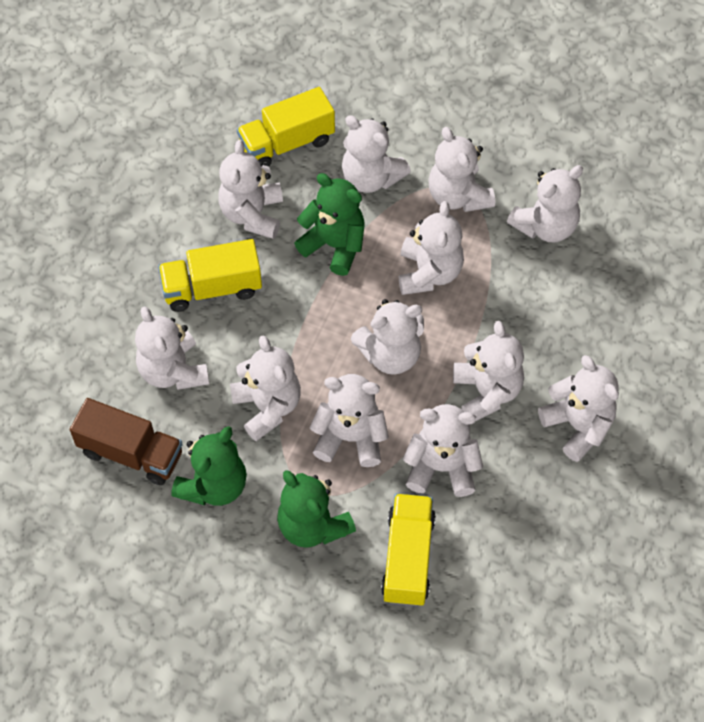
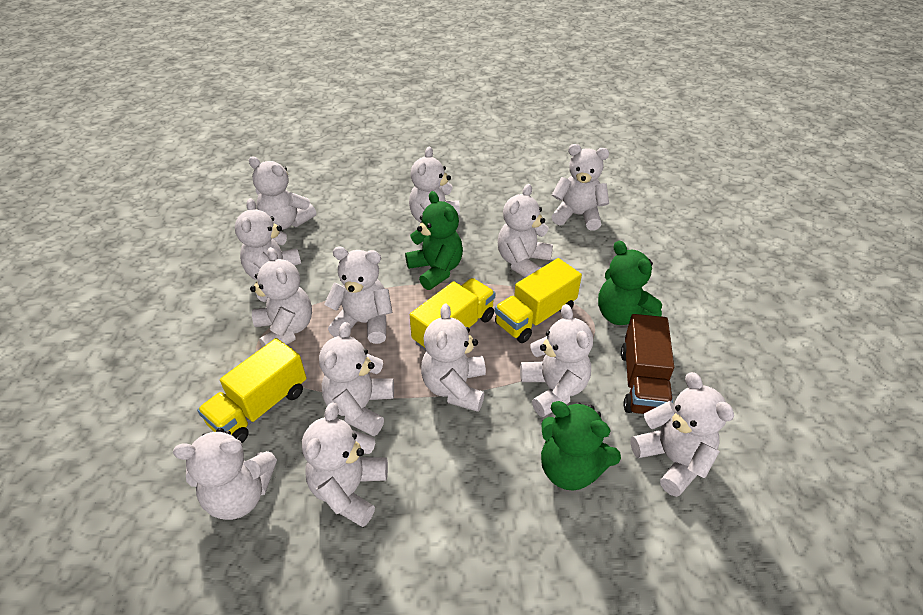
white teddy bear: [135,306,209,390] [218,140,283,239] [230,335,301,441] [309,374,389,467] [342,115,411,193] [351,299,424,375] [399,201,464,295] [403,404,483,497] [428,127,495,212] [453,321,524,421] [507,165,583,243] [538,355,619,462] = 12 -> [173,428,277,520] [235,198,301,280] [249,157,316,230] [250,247,312,347] [302,403,388,527] [319,322,394,436] [324,247,393,344] [409,147,460,223] [421,304,486,412] [498,184,553,278] [520,304,593,417] [552,144,609,230] [630,372,734,497] = 13

